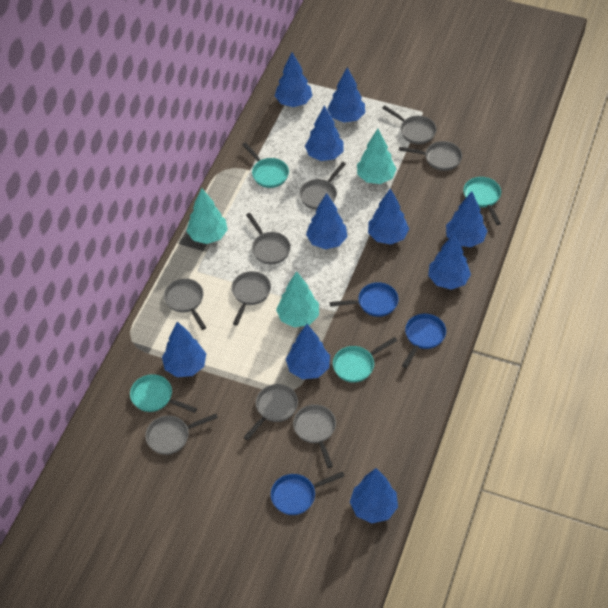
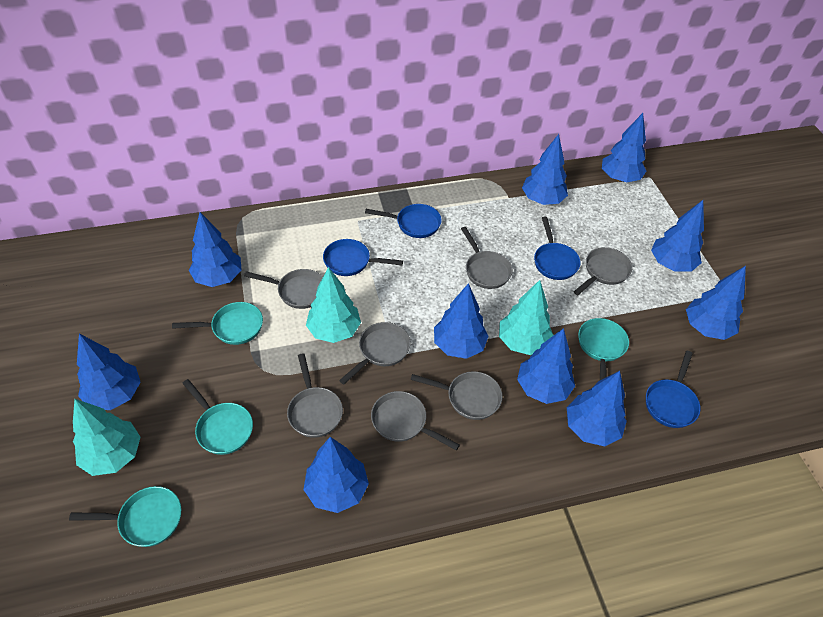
blue pan: [271,471,344,515] [329,282,399,317] [402,314,446,368] = 3 -> [323,239,403,276] [365,204,442,238] [534,217,581,280] [646,351,701,428] = 4
grey pan: [145,414,218,455] [164,278,206,330] [231,271,271,325] [243,384,298,440] [246,213,291,264] [293,404,336,468] [299,162,346,210] [382,105,437,144] [399,141,462,171] = 9 -> [244,269,323,309] [287,353,343,438] [339,322,411,384] [371,391,460,451] [410,371,503,420] [461,227,513,289] [574,247,632,295] = 7

